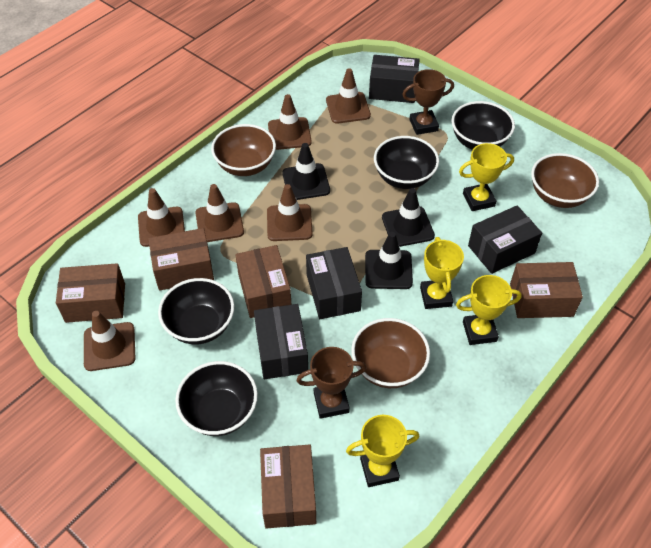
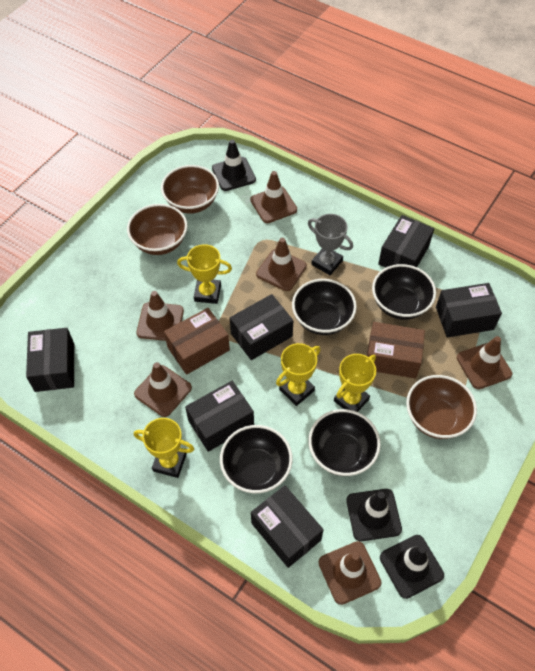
black box: [254,304,308,379] [306,247,362,319] [369,55,420,103] [468,206,542,274] = 4 -> [26,328,74,392] [185,381,254,452] [230,294,293,360] [251,485,324,568] [378,215,434,268] [436,283,502,338] = 6
brown box: [56,263,125,323] [149,228,214,291] [235,245,292,318] [260,445,316,529] [510,262,583,318] = 5 -> [164,308,230,375] [367,322,425,379] = 2
brown trophy: [296,347,366,419] [402,69,454,135] = 2 -> none = 0
grey trophy: none = 0 -> [308,214,353,275] = 1

